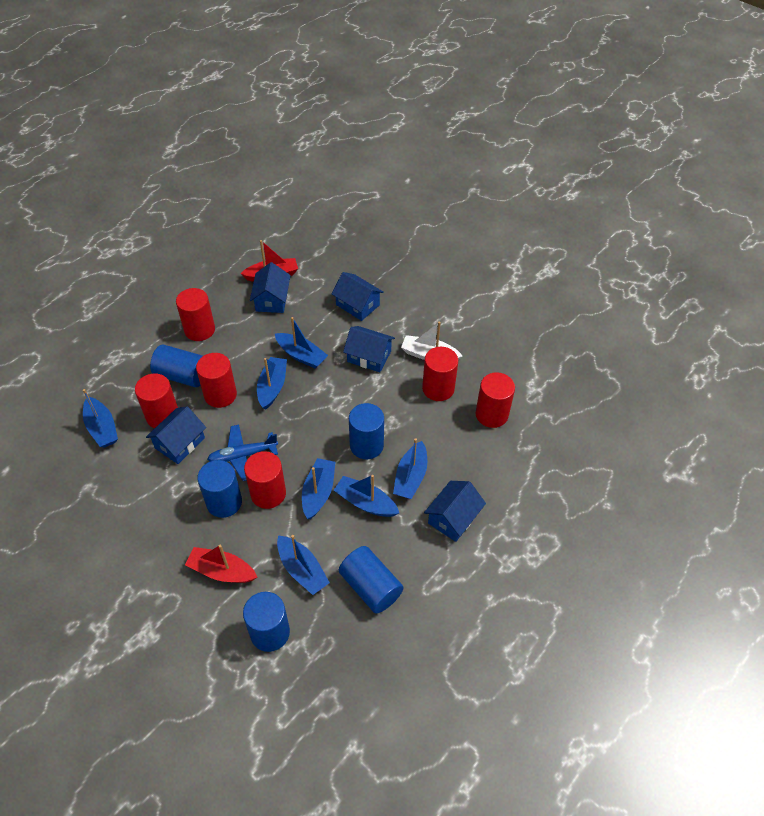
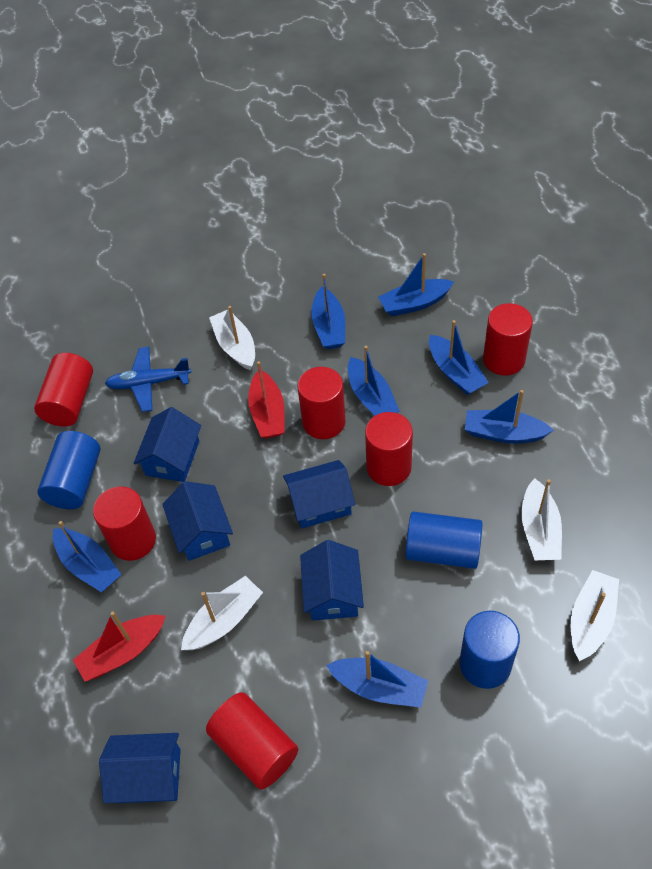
blue cylinder: [150,345,203,387] [197,460,242,518] [243,592,290,652] [339,546,403,614] [349,403,384,459] = 5 -> [37,431,100,509] [405,511,483,569] [460,611,520,689] = 3
white boat: [401,322,462,360] = 1 -> [181,576,263,650] [209,306,255,370] [521,478,562,560] [571,570,619,661] = 4

